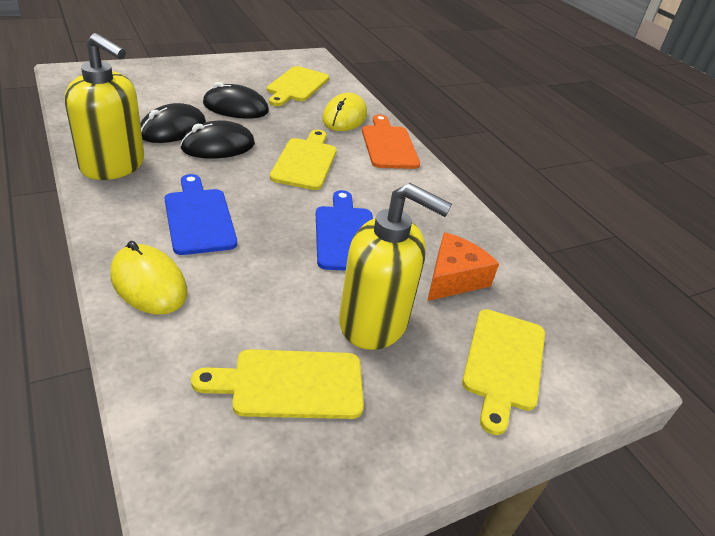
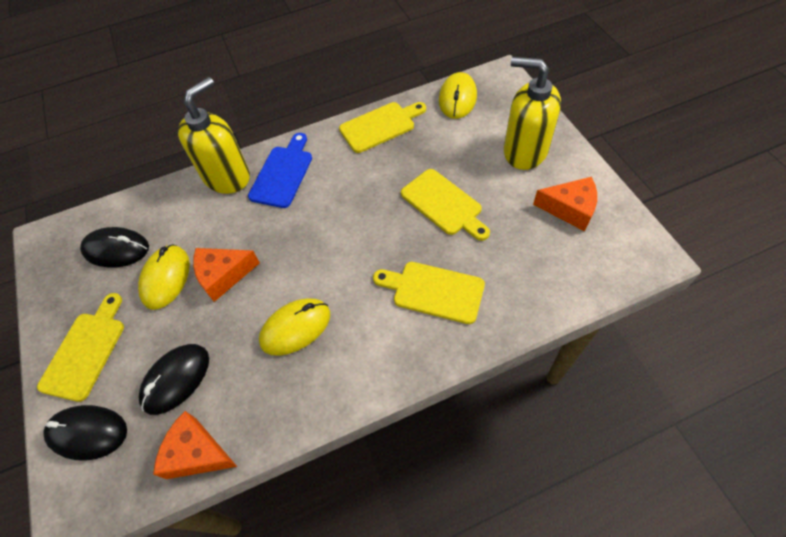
blue cutting board: [165,174,237,255] [316,190,373,271] = 2 -> [248,133,312,208] = 1
orange cheese: [427,232,499,301] = 1 -> [153,411,237,479] [193,248,260,302] [533,177,597,231] = 3
orange cutting board: [362,114,420,169] = 1 -> none = 0
yellow mouse: [110,241,187,315] [322,93,367,131] = 2 -> [138,244,190,310] [259,298,330,356] [439,72,477,119] = 3

